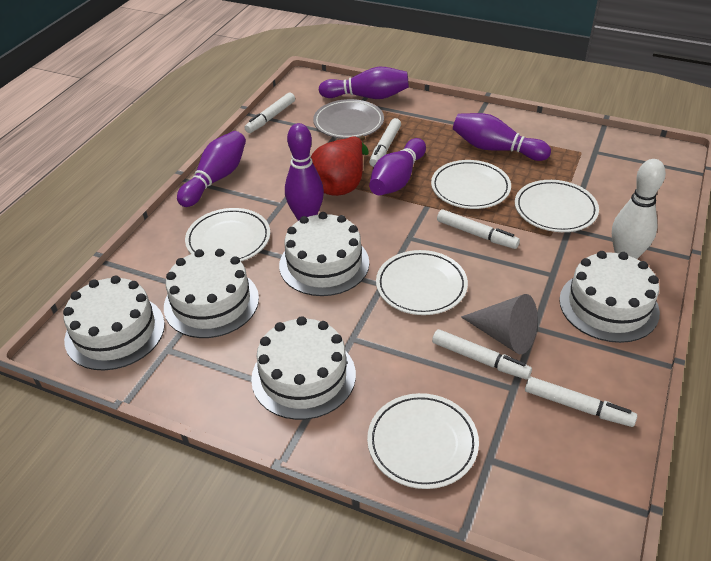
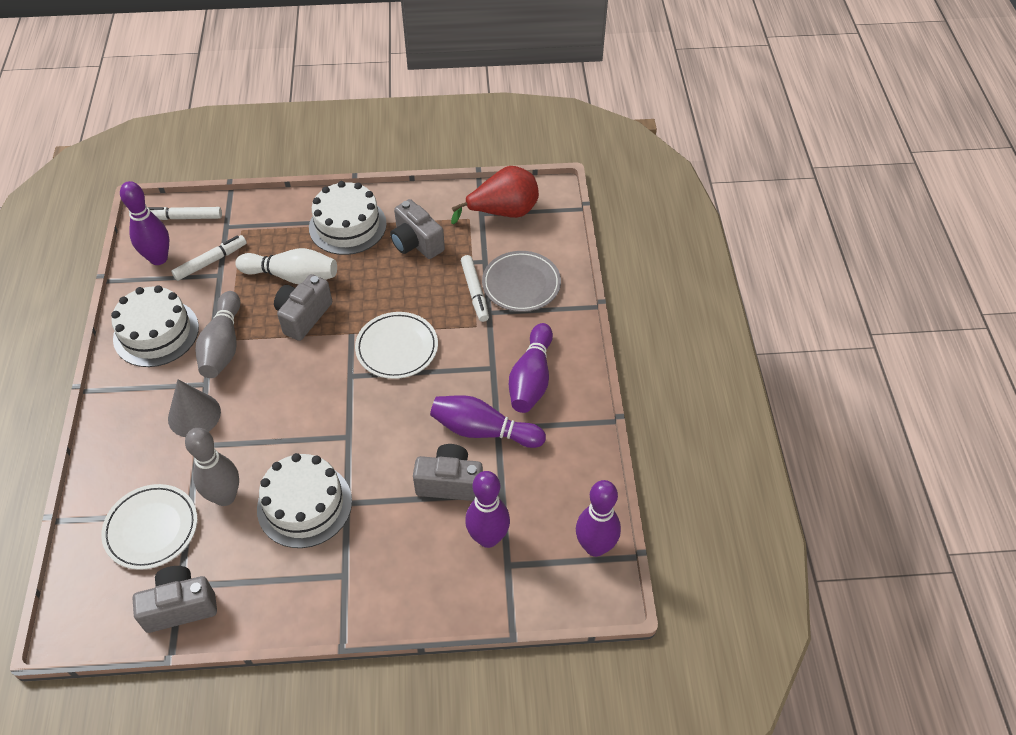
grey bowling pin: none = 0 -> [185,428,239,506] [195,291,240,378] = 2
grey camera: none = 0 -> [133,566,217,633] [274,274,332,341] [390,199,445,259] [413,444,483,501] = 4
white cake: [63,276,165,370] [164,249,259,338] [251,316,356,420] [279,212,369,296] [559,251,660,343] = 5 -> [111,285,199,367] [257,453,352,548] [309,181,387,255] = 3
white marker: [244,93,295,133] [369,118,401,167] [432,329,532,380] [437,209,520,249] [525,377,637,427] = 5 -> [148,207,222,220] [171,235,246,281] [461,255,489,322] = 3
white plate: [185,208,270,261] [367,393,479,489] [376,250,468,315] [431,160,511,209] [515,180,599,232] = 5 -> [101,484,197,570] [355,312,438,379] = 2

